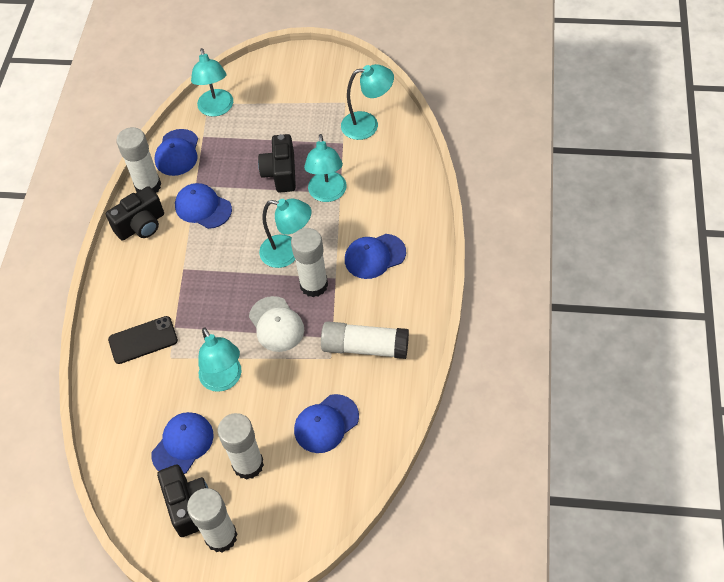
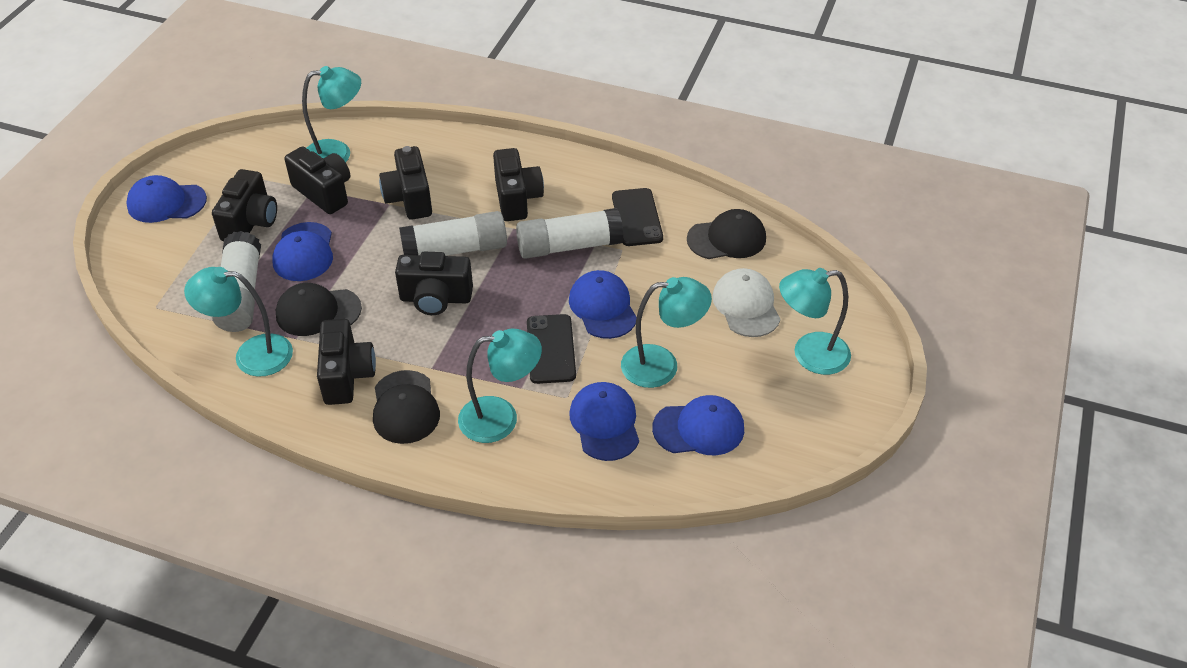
black camera: [106,186,164,241] [157,465,208,537] [258,134,296,193] = 3 -> [212,169,277,242] [284,146,350,214] [317,319,376,405] [379,146,432,220] [395,252,473,315] [493,148,544,221] = 6
black cap: none = 0 -> [276,283,362,336] [373,370,440,444] [687,209,766,259] = 3
black phone: [108,316,178,364] = 1 -> [527,314,576,384] [612,188,663,246] = 2
white glue stick: [116,127,161,193] [187,488,238,553] [218,413,264,480] [291,228,328,297] [321,321,409,359] = 5 -> [212,231,261,332] [399,211,507,256] [516,208,623,259] = 3

